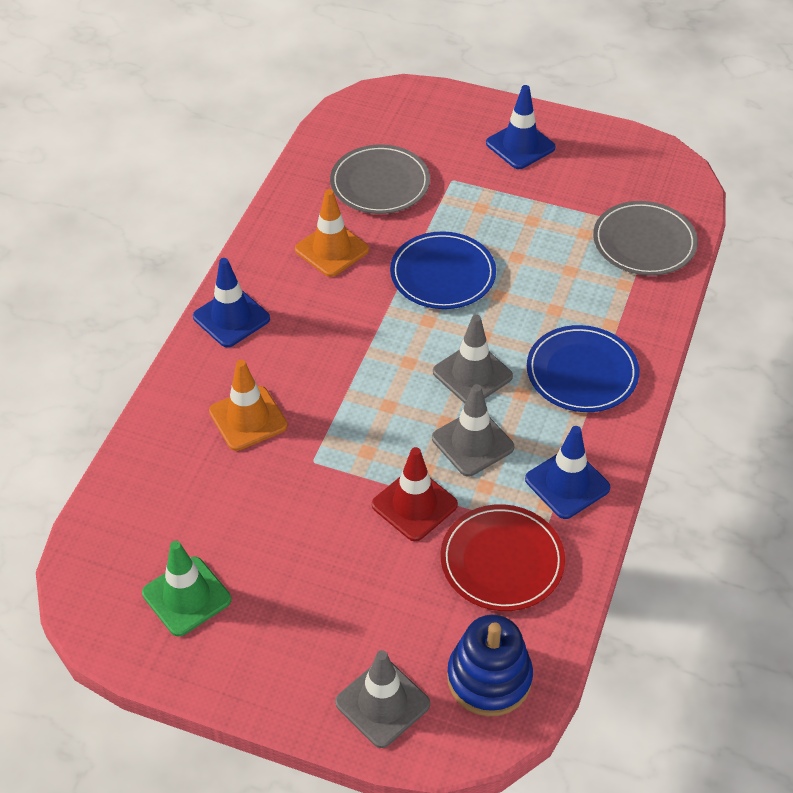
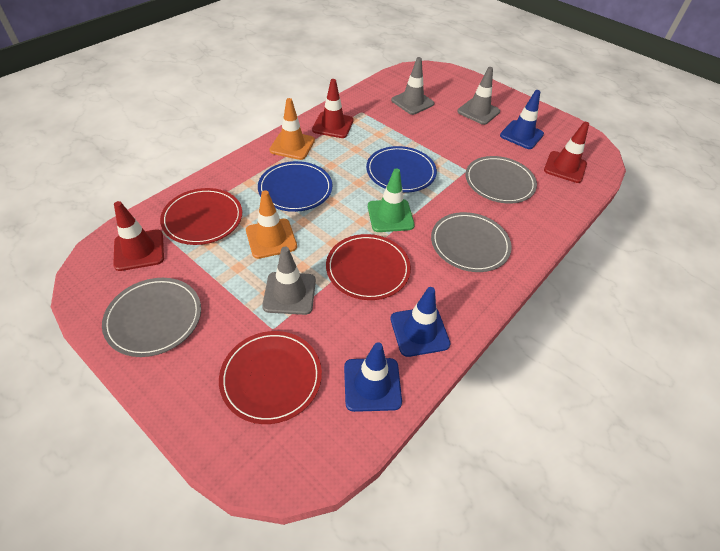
blue stacking toy: [447,615,533,716] = 1 -> none = 0
grey plate: [330,144,430,214] [593,201,698,276] = 2 -> [102,278,201,357] [431,212,512,272] [465,156,537,204] = 3
red plate: [440,504,565,611] = 1 -> [160,188,242,245] [219,331,322,424] [326,234,411,300] = 3
red traffic cone: [372,447,458,541] = 1 -> [113,201,164,271] [312,79,353,138] [544,122,589,183] = 3

